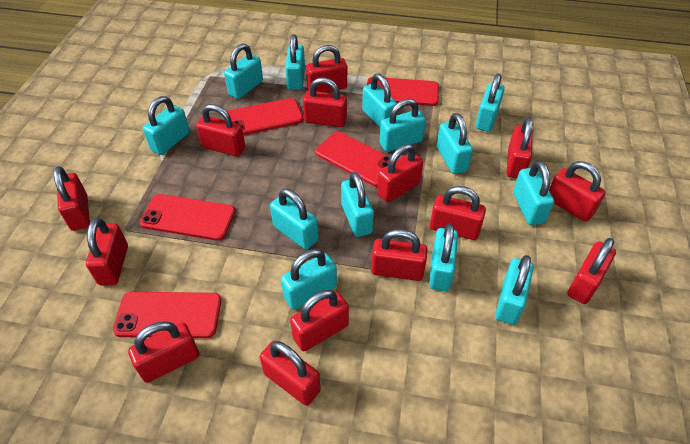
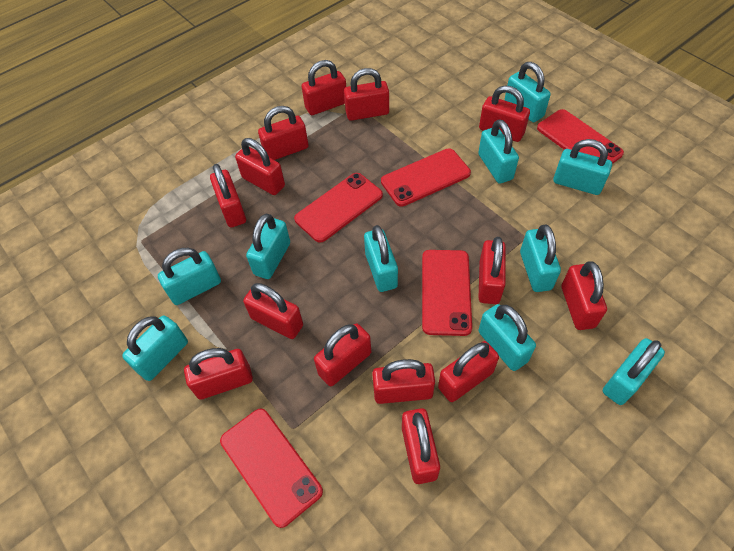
turquoise padlock: [143,96,190,155] [224,43,263,99] [270,189,319,249] [281,249,337,310] [285,34,305,90] [341,172,374,237] [362,73,397,127] [380,99,426,152] [429,223,458,291] [437,113,473,174] [476,74,505,132] [495,255,534,325] [513,161,554,225] = 13 -> [122,316,188,381] [158,248,221,305] [246,214,290,279] [364,225,398,292] [478,119,519,184] [479,304,536,371] [505,62,551,122] [520,224,561,292] [553,139,612,195] [603,338,665,405] = 10

